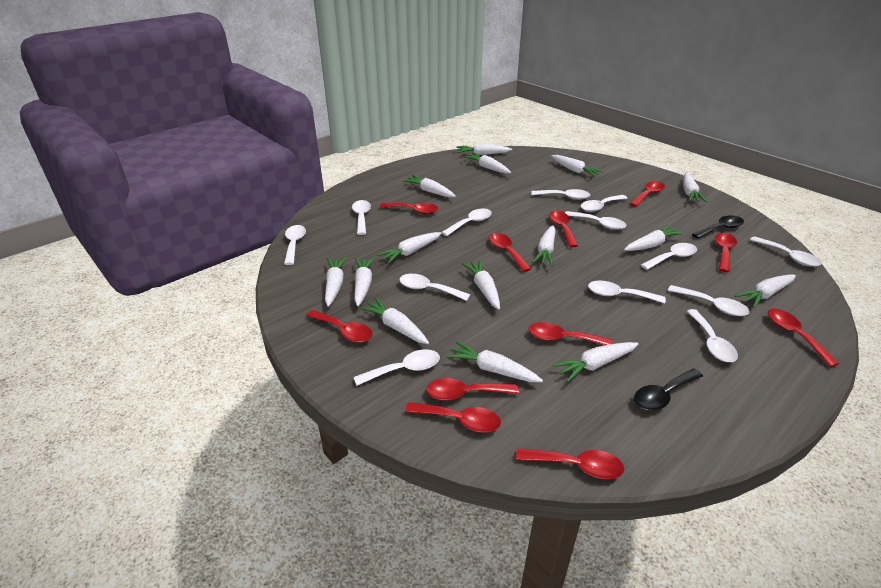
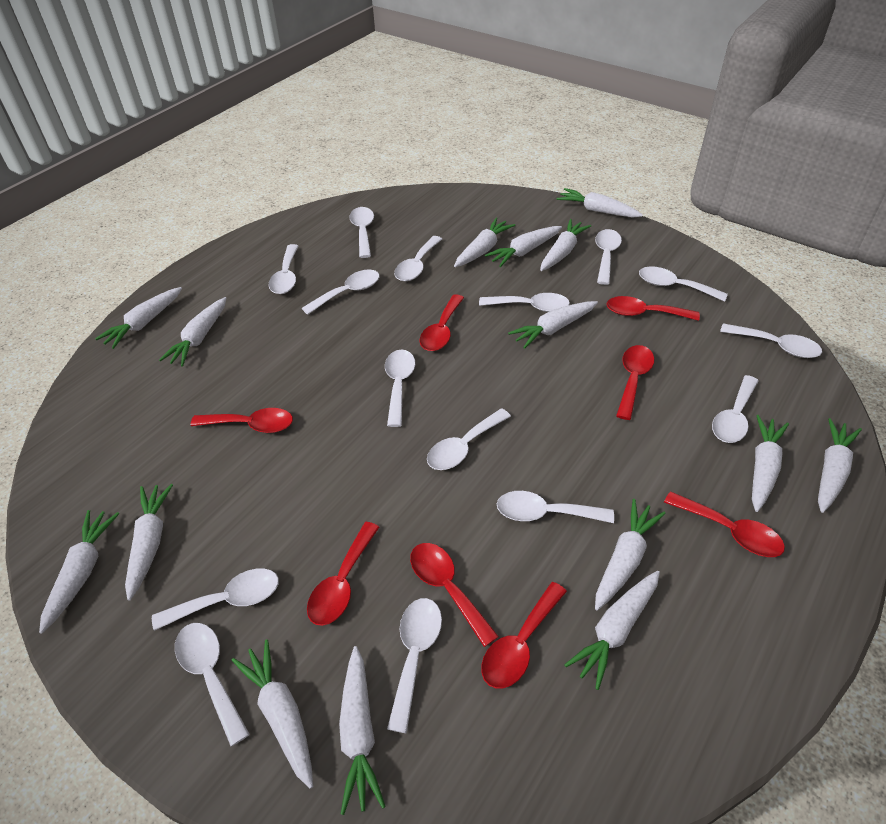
black spoon: [634,368,703,411] [692,215,744,239] = 2 -> none = 0
red spoon: [306,310,373,343] [380,203,438,214] [405,402,501,433] [426,378,519,401] [489,233,531,272] [516,448,625,479] [528,322,613,345] [549,210,578,247] [630,181,665,207] [715,233,737,272] [768,308,839,367] = 11 -> [190,408,293,433] [307,522,379,626] [410,543,499,647] [420,294,464,351] [481,582,567,688] [607,296,700,321] [616,345,654,420] [664,491,785,557] = 8
white spoon: [284,225,306,265] [352,200,371,235] [354,349,440,386] [399,274,470,301] [441,208,492,236] [531,189,590,200] [565,211,626,230] [581,195,627,212] [588,281,666,304] [641,243,697,270] [668,285,750,316] [687,309,738,362] [750,236,822,267] = 13 -> [152,569,279,631] [175,623,250,746] [268,244,298,294] [302,269,379,315] [349,207,374,258] [385,349,415,427] [387,598,442,733] [394,236,442,281] [427,408,511,470] [479,293,570,312] [497,491,614,523] [595,229,622,285] [639,266,728,302] [712,375,758,443] [720,323,822,358] = 15

